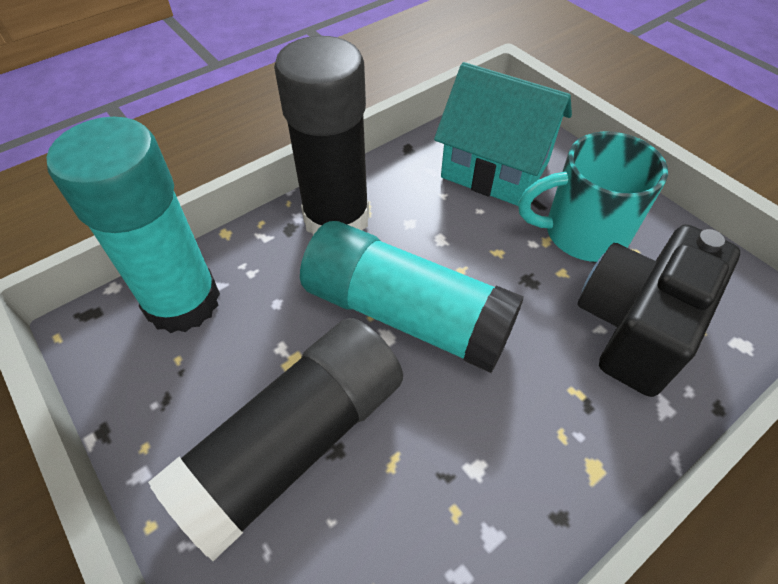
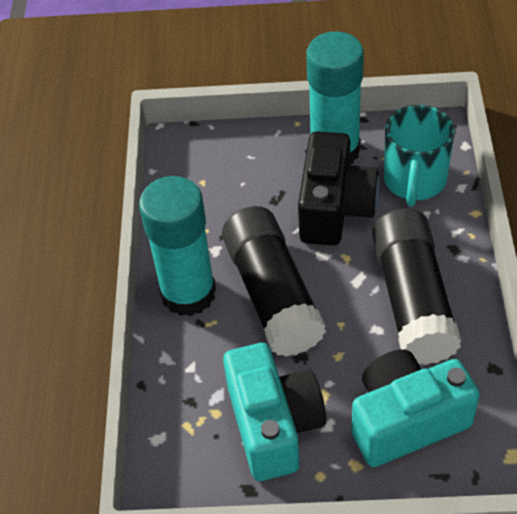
turquoise camera: none = 0 -> [223,343,326,481] [352,349,480,467] = 2
turquoise house: [434,62,572,206] = 1 -> none = 0

